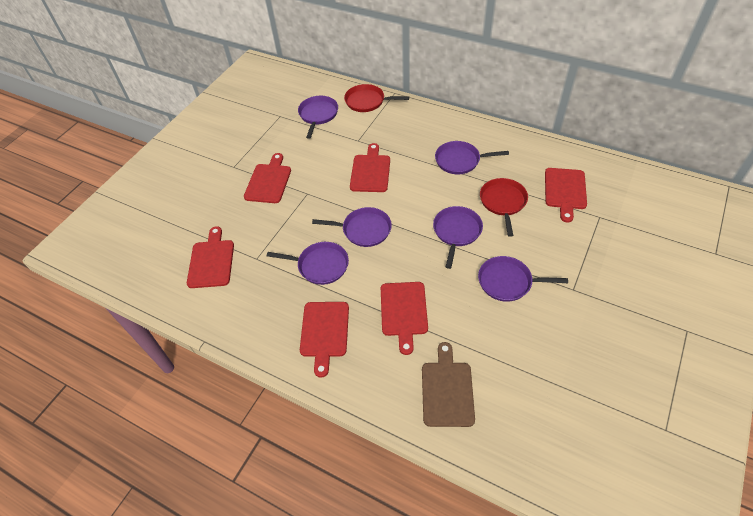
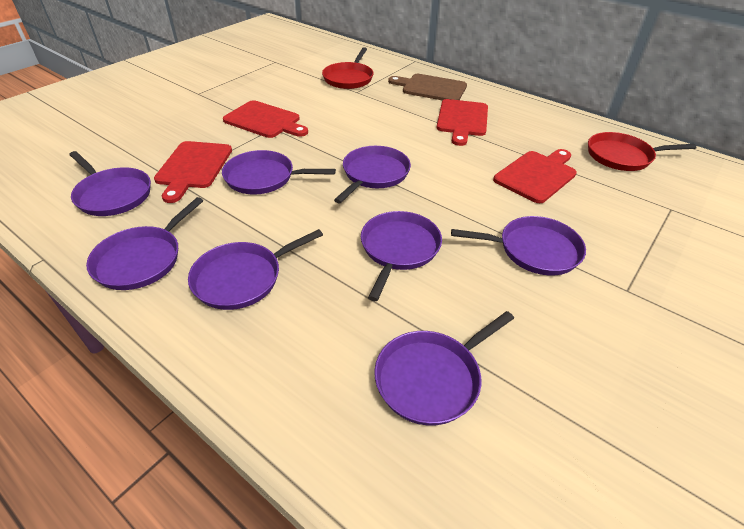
purple pan: [267,242,349,285] [298,96,338,139] [312,207,392,247] [433,206,483,269] [435,141,509,174] [478,256,568,302] = 6 -> [69,151,151,216] [86,197,203,290] [188,229,323,310] [222,150,336,194] [334,146,411,204] [361,211,442,301] [374,311,514,426] [451,216,586,275] = 8
red cutting board: [187,226,234,288] [244,153,291,203] [300,302,349,378] [350,143,390,192] [381,282,428,355] [545,168,587,222] = 6 -> [154,141,232,203] [223,100,308,138] [436,99,488,146] [493,149,577,203] = 4

